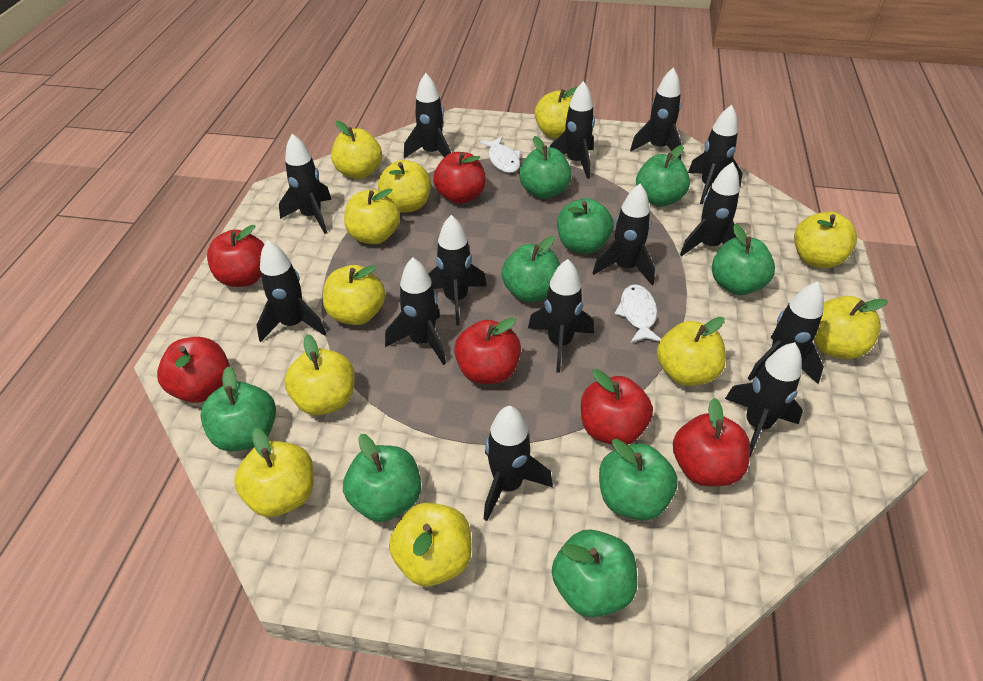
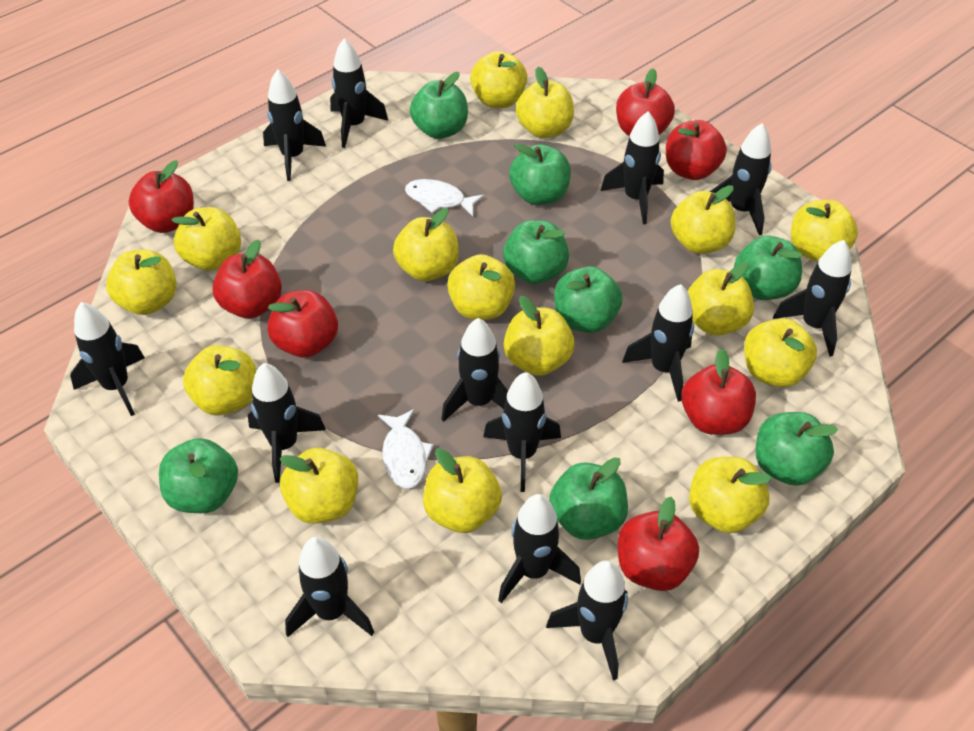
black rocket: [257,240,326,342] [279,134,332,234] [385,258,446,365] [404,73,451,158] [428,215,487,325] [484,406,553,521] [528,259,594,373] [550,81,595,179] [593,184,655,285] [630,68,682,159] [680,162,740,256] [688,105,742,204] [725,342,803,456] [748,282,824,384] = 14 -> [70,302,145,416] [248,363,326,483] [263,69,326,181] [285,537,374,637] [330,38,388,148] [442,318,508,422] [483,372,561,492] [498,494,581,603] [546,560,628,680] [600,111,664,224] [622,284,694,402] [710,123,772,235] [773,240,852,357] = 13
green apple: [200,367,276,451] [343,434,421,522] [501,236,560,303] [519,136,572,199] [552,530,637,617] [557,198,614,254] [599,439,678,521] [636,145,690,207] [712,224,775,295] = 9 -> [159,438,238,513] [410,72,468,139] [503,220,569,284] [509,143,571,205] [549,457,628,540] [554,266,622,333] [734,235,802,300] [755,412,838,486] = 8
red apple: [157,337,230,403] [207,225,265,287] [433,152,486,204] [454,318,521,384] [581,369,653,445] [673,398,750,486] = 6 -> [128,160,194,233] [212,240,282,319] [267,290,338,358] [616,68,675,136] [618,497,699,591] [666,120,727,180] [681,348,756,435] = 7
yellow apple: [234,428,314,517] [284,334,355,415] [323,265,385,325] [331,121,382,179] [344,188,400,244] [378,160,431,213] [389,503,472,586] [535,86,578,138] [657,317,726,386] [794,211,857,268] [814,296,888,359] = 11 -> [106,250,177,315] [171,207,241,271] [183,345,256,415] [280,448,358,524] [393,208,459,281] [423,448,502,533] [447,254,515,320] [470,51,527,108] [504,296,575,376] [516,67,574,138] [671,185,735,254] [687,262,754,336] [689,457,772,533] [744,318,817,387] [791,200,858,262] = 15

